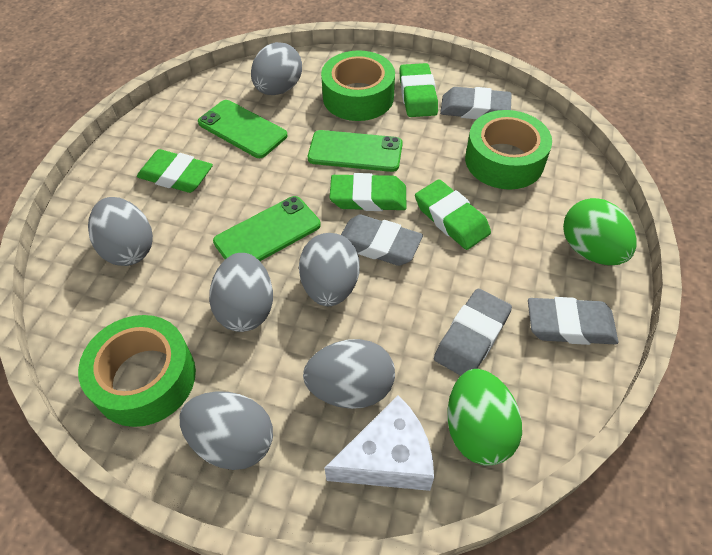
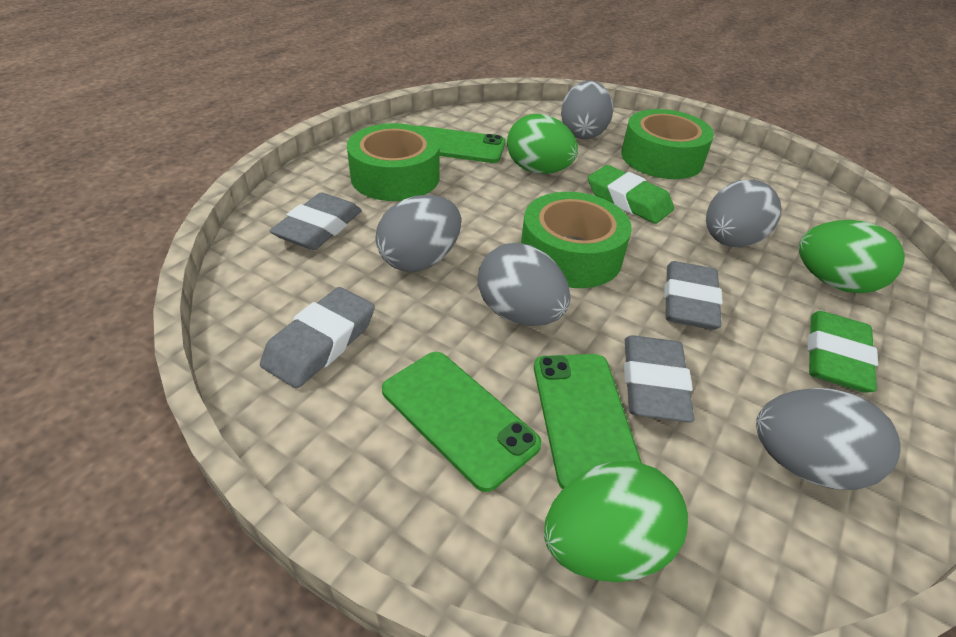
green egg: [447,369,522,466] [563,198,637,265] = 2 -> [507,114,578,174] [544,461,688,582] [799,220,905,293] = 3
green eraser: [137,149,213,193] [329,173,407,211] [399,63,438,117] [415,179,491,250] = 4 -> [588,165,674,224] [808,311,878,393] = 2
grey egg: [88,197,153,266] [180,391,273,470] [209,253,273,332] [251,42,302,95] [299,233,359,306] [303,339,395,409] = 6 -> [375,195,461,272] [478,243,570,326] [561,81,613,139] [706,180,781,247] [756,388,900,490] = 5
white cheese: [325,395,434,491] = 1 -> none = 0

